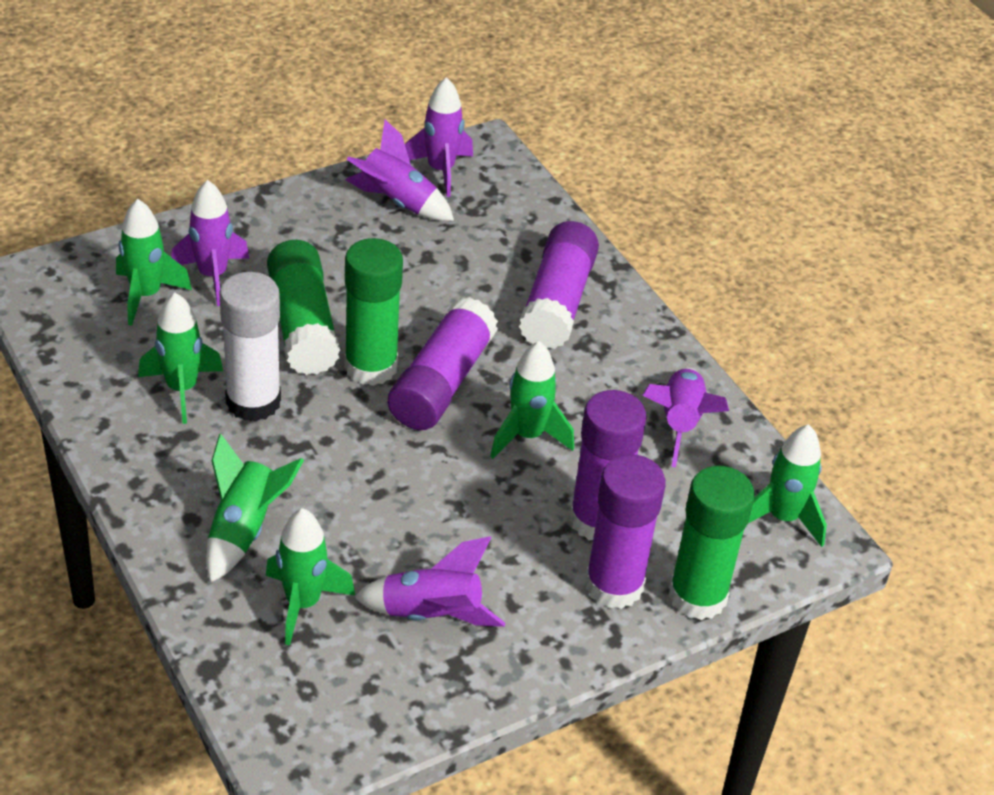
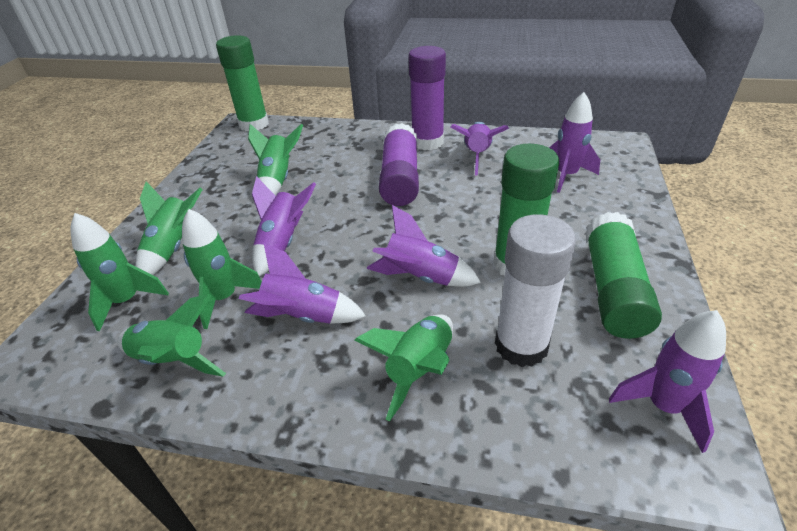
purple glue stick: [388,297,498,430] [519,221,599,349] [569,390,647,540] [585,454,666,609] = 4 -> [379,123,419,206] [408,46,446,150] = 2
purple rocket: [171,180,249,306] [346,120,454,221] [354,536,505,627] [405,77,473,197] [642,368,729,468] = 5 -> [239,242,366,324] [252,176,316,276] [367,205,481,287] [451,122,509,176] [549,92,600,193] [609,310,726,453] = 6

